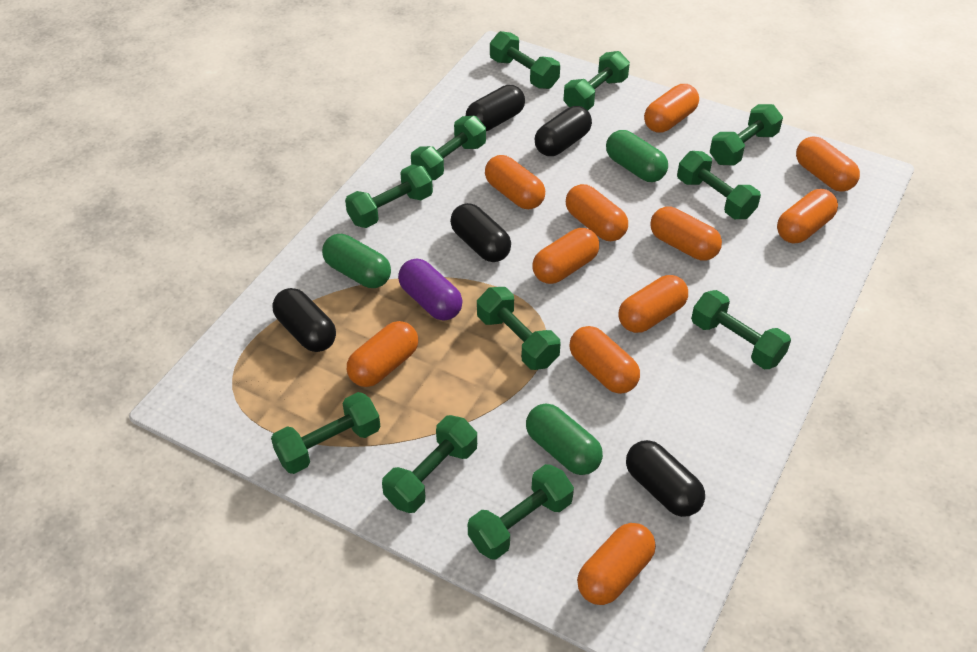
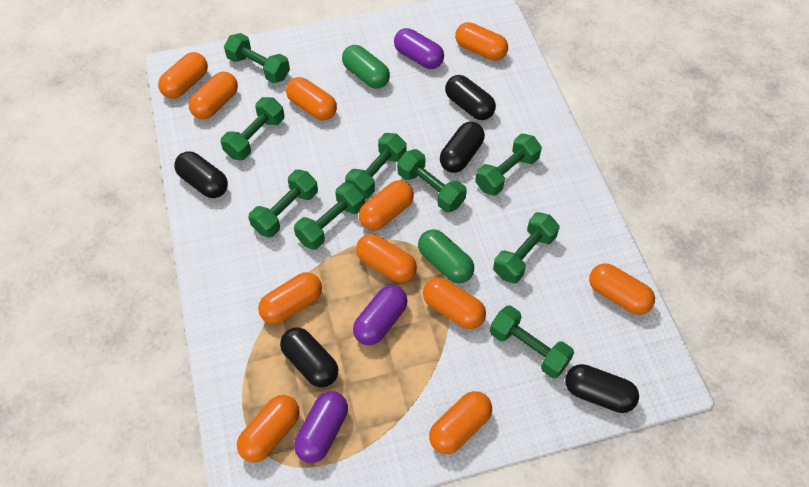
green capsule: [322,234,391,288] [526,404,603,475] [606,130,668,182] = 3 -> [342,45,390,89] [418,229,474,283] = 2
green dumbbell: [271,392,381,474] [345,165,433,228] [382,415,477,513] [411,116,486,180] [468,464,574,560] [477,287,561,370] [490,31,560,89] [563,51,630,111] [677,151,761,219] [691,290,791,369] [710,104,783,166] = 11 -> [221,97,284,160] [224,33,290,83] [248,170,318,238] [294,183,365,250] [345,133,406,199] [397,149,467,212] [475,134,542,196] [490,305,574,378] [493,212,559,284] = 9
purple capsule: [398,259,462,321] = 1 -> [294,391,348,463] [353,285,408,345] [394,28,444,69] = 3

